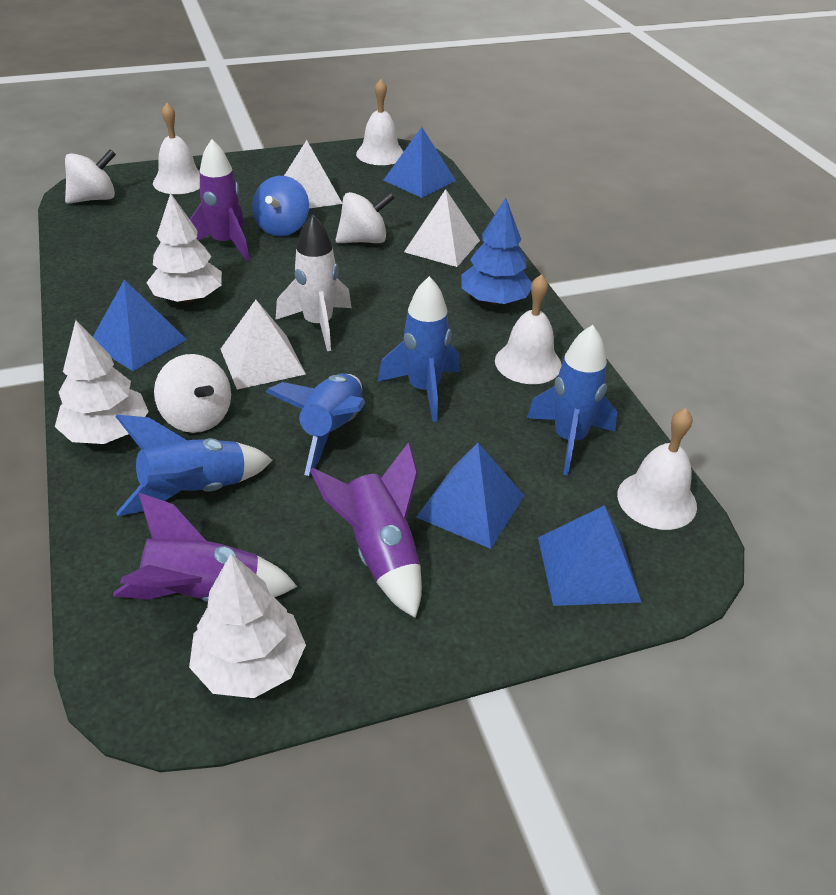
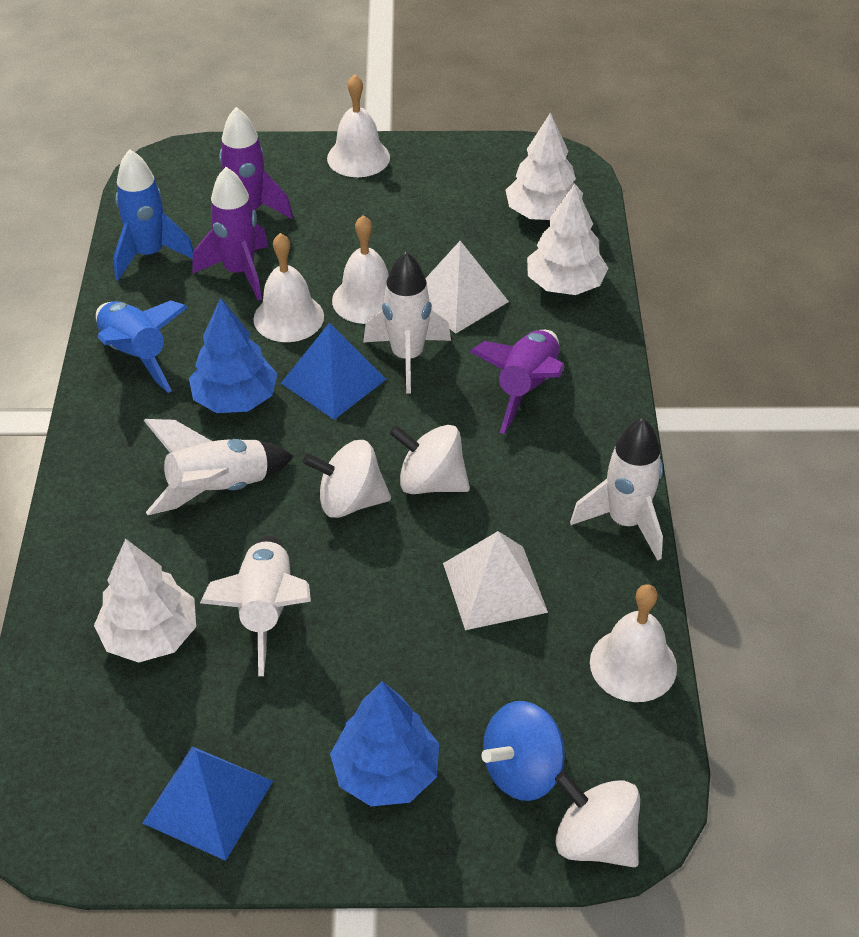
blue pyramid: [93,280,187,371] [383,127,456,198] [416,443,525,549] [538,505,641,606] = 4 -> [143,746,273,861] [281,323,386,420] = 2
blue rocket: [115,415,272,516] [266,374,365,476] [378,276,459,422] [527,325,617,475] = 4 -> [96,300,188,393] [113,149,194,280] = 2
blue tree: [462,198,532,305] = 1 -> [189,298,277,413] [330,681,439,806] = 2
white pyramid: [221,300,306,390] [284,140,342,208] [404,189,480,267] = 3 -> [425,241,509,334] [443,531,548,630] = 2
white rocket: [276,214,351,351] = 1 -> [144,419,293,515] [200,536,311,676] [363,252,451,394] [570,418,663,561] = 4

